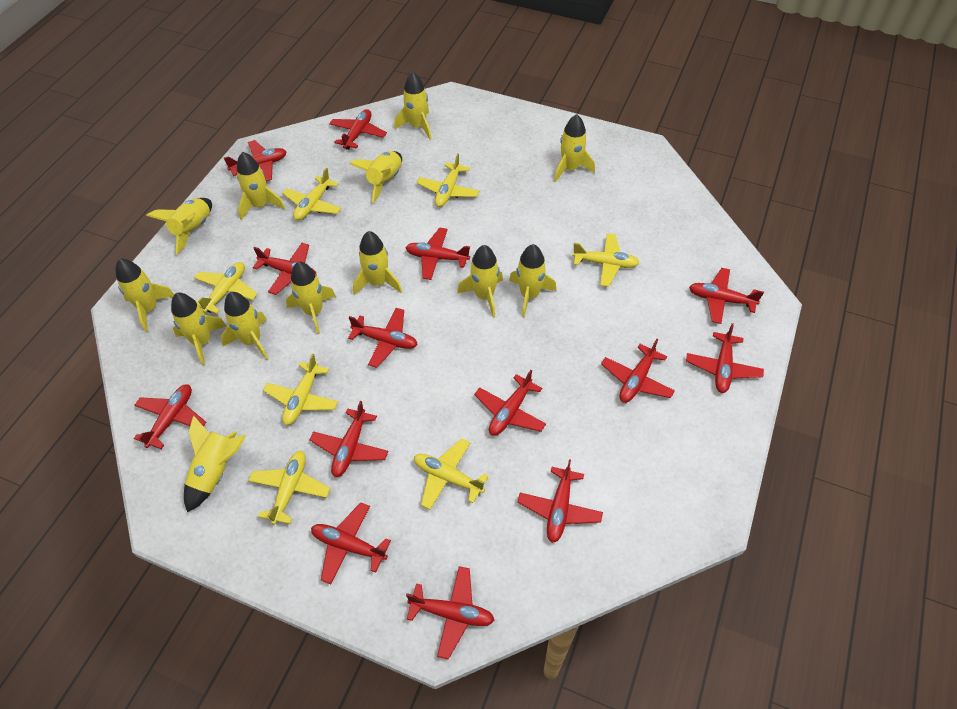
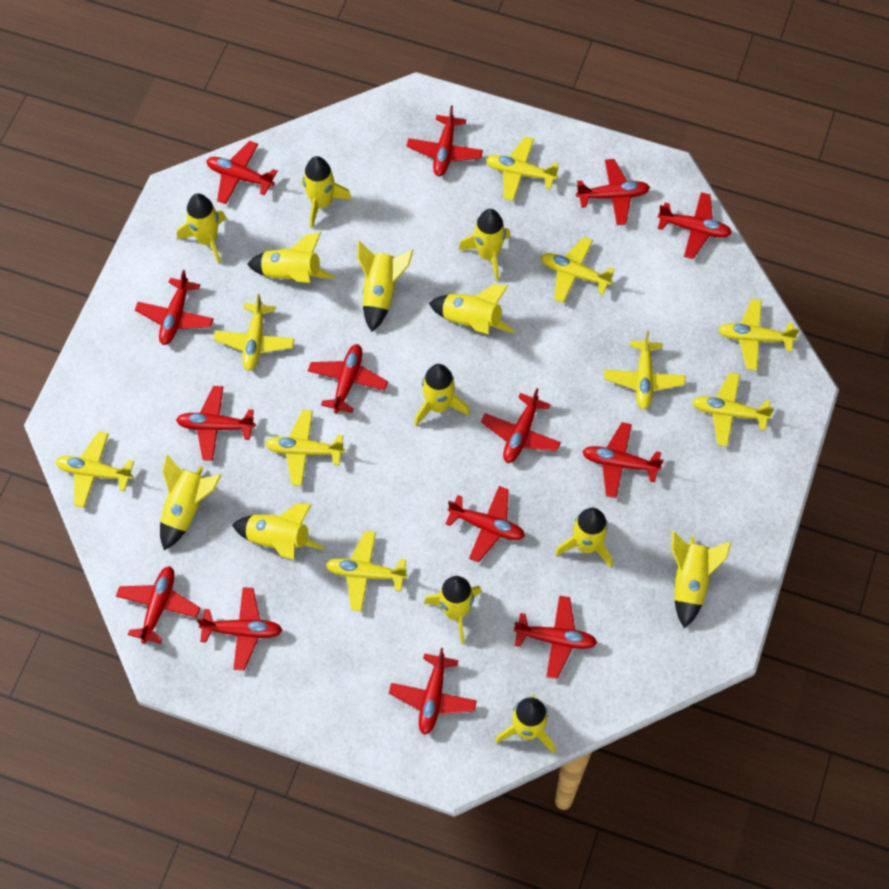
yellow plane: [194,262,257,314] [248,451,330,525] [263,354,338,425] [282,168,341,220] [414,438,489,510] [417,153,480,207] [572,233,640,287] = 7 -> [55,431,134,508] [214,294,294,371] [265,410,345,486] [326,531,407,611] [486,137,559,201] [541,237,615,303] [604,331,685,410] [692,373,774,447] [718,299,800,371] = 9

